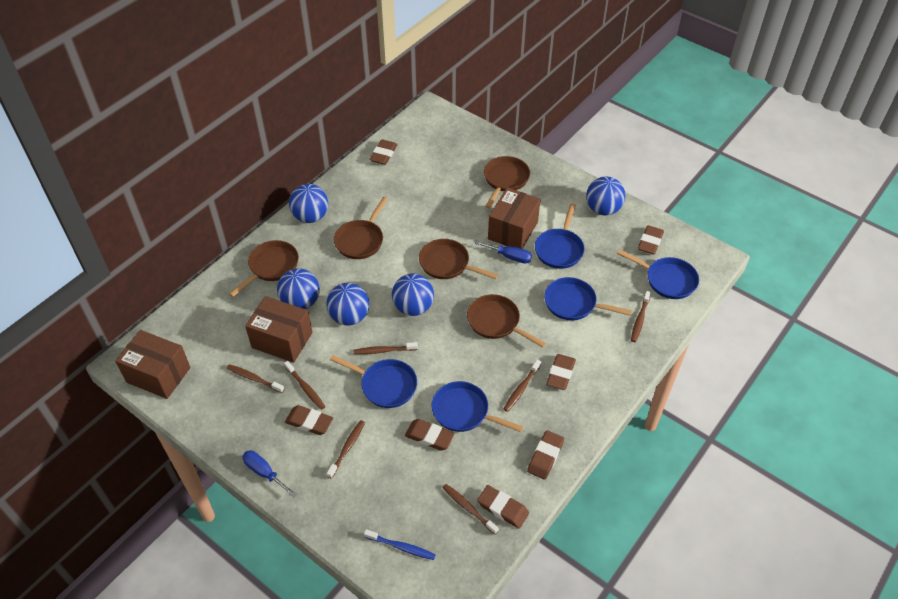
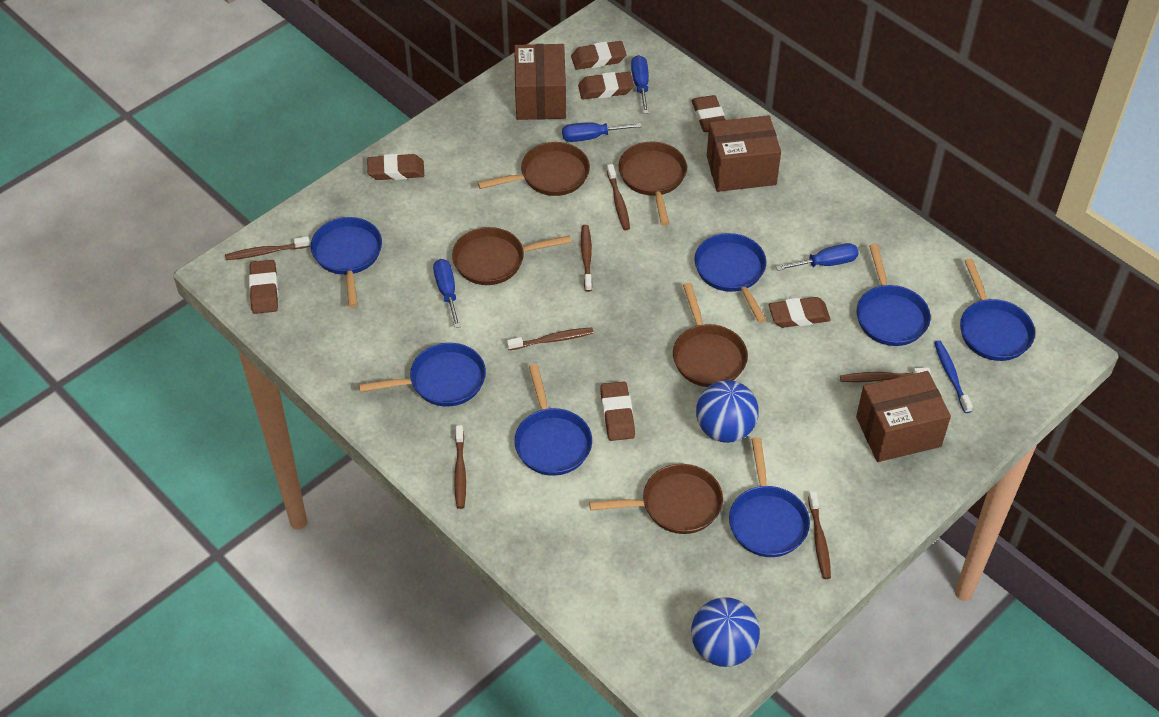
blue ball: [277,268,320,309] [289,184,328,223] [326,283,369,326] [392,274,434,316] [586,177,625,216] = 5 -> [691,597,760,667] [696,380,759,443] = 2
blue pan: [330,355,417,408] [432,381,523,432] [535,203,585,269] [544,277,632,321] [617,249,699,299] = 5 -> [311,217,382,307] [359,343,486,406] [514,364,592,476] [694,233,766,323] [729,437,810,557] [857,244,931,346] [960,258,1035,361] = 7
blue screwdriver: [242,450,297,497] [474,241,532,264] = 2 -> [433,259,461,328] [562,122,642,142] [631,55,649,114] [776,243,859,271] = 4

